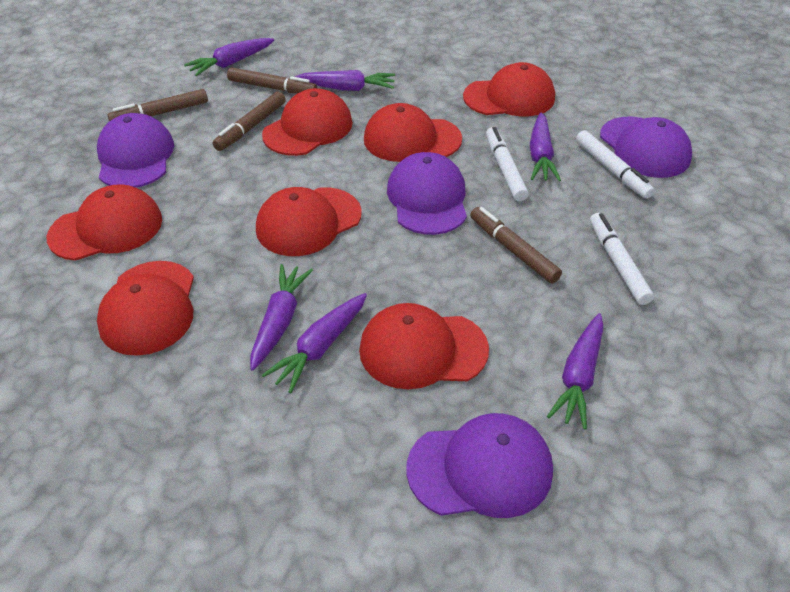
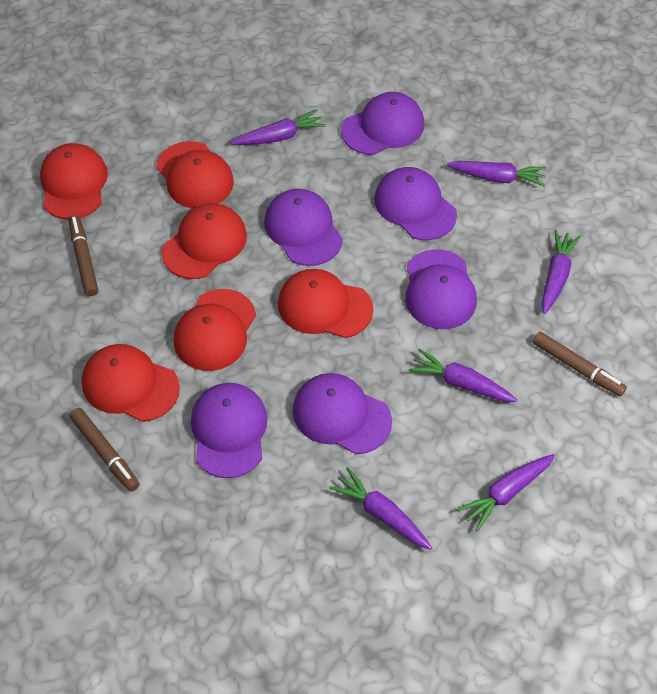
brown marker: [108,89,208,121] [213,92,286,151] [227,67,317,94] [470,207,562,284] = 4 -> [69,215,98,296] [70,408,140,492] [533,332,627,397] = 3
purple cap: [97,113,174,188] [387,152,467,235] [406,413,553,518] [600,117,692,178] = 4 -> [191,383,268,478] [264,189,343,266] [293,373,392,454] [341,92,424,155] [374,167,457,240] [405,249,477,329] = 6
red cap: [47,184,162,261] [97,261,194,356] [256,187,362,256] [262,88,353,156] [359,303,489,389] [364,103,462,162] [463,62,555,116] = 7 -> [40,143,108,219] [82,344,180,422] [156,141,234,208] [161,203,247,279] [174,289,256,371] [278,269,373,338] = 6
white marker: [486,127,529,201] [576,130,655,199] [590,213,654,305] = 3 -> none = 0

